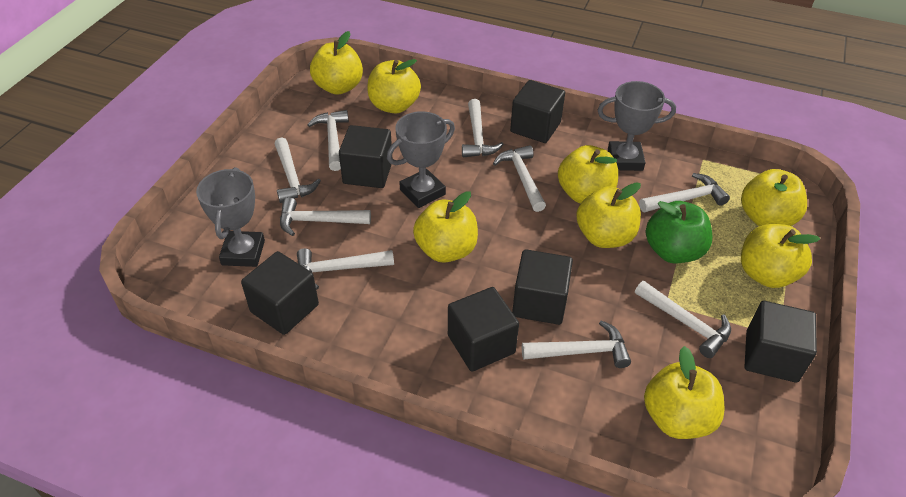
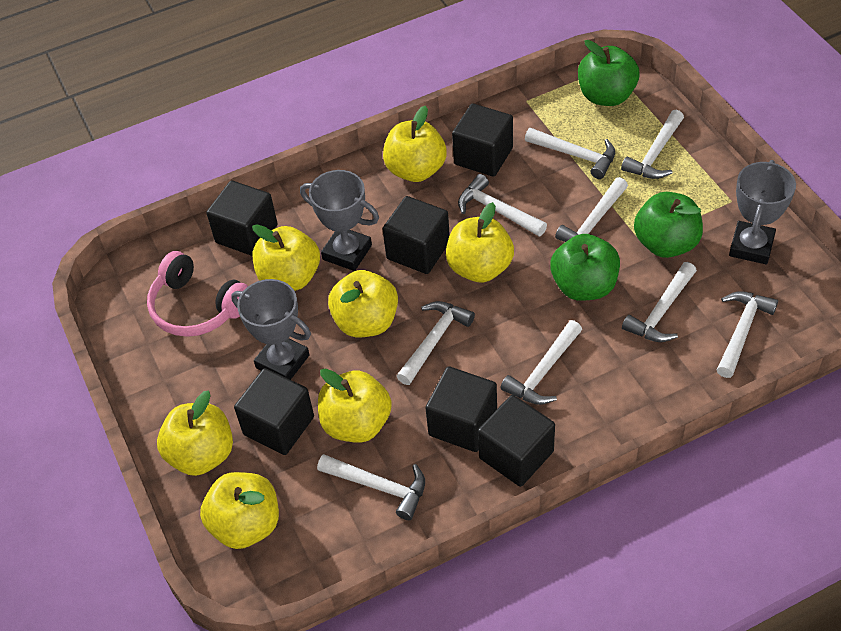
green apple: [646,201,712,263] = 1 -> [550,234,620,301] [578,40,639,106] [634,192,703,258] = 3
pink headphones: none = 0 -> [147,251,248,337] = 1
yellow apple: [310,31,363,95] [367,59,421,114] [413,191,478,263] [558,145,618,203] [576,182,641,248] [644,346,724,439] [741,169,807,226] [741,224,820,288] = 8 -> [157,390,233,476] [200,472,279,549] [252,224,320,291] [318,368,392,443] [328,270,398,337] [383,106,447,182] [446,202,514,282] = 7

